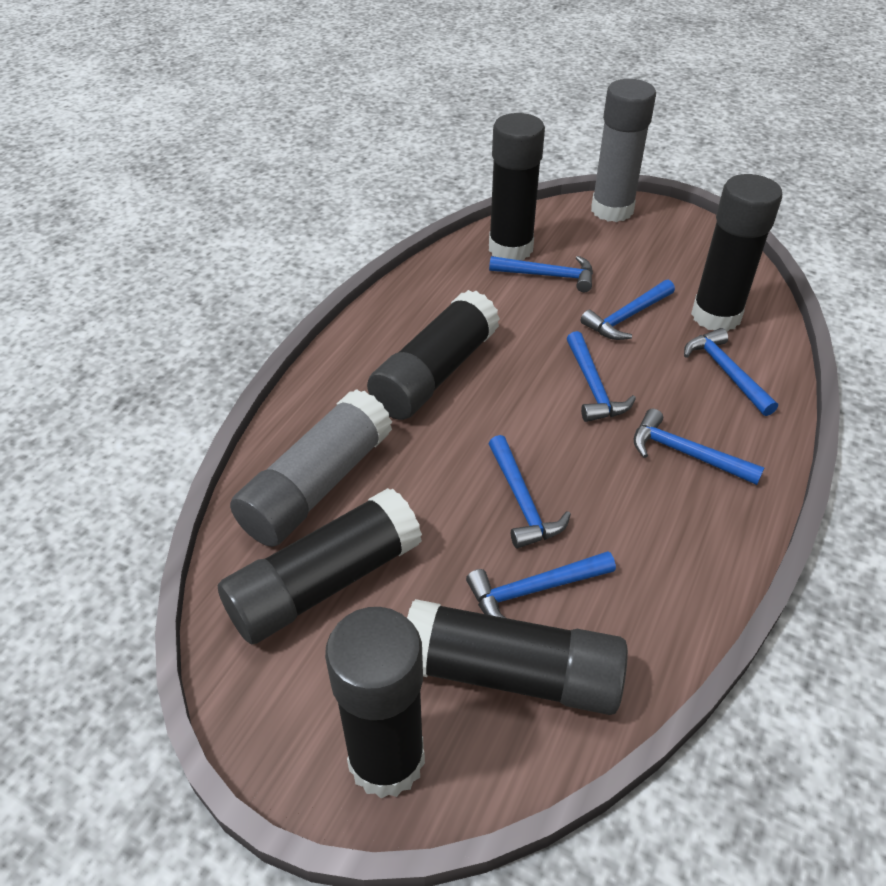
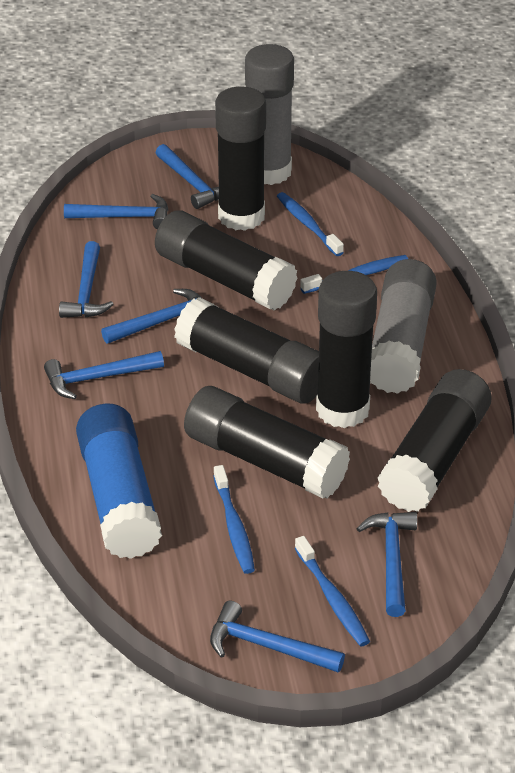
blue glue stick: none = 0 -> [76,403,162,559] = 1
blue toothbrush: none = 0 -> [214,465,255,574] [277,192,344,256] [295,536,370,646] [300,255,408,294] = 4

